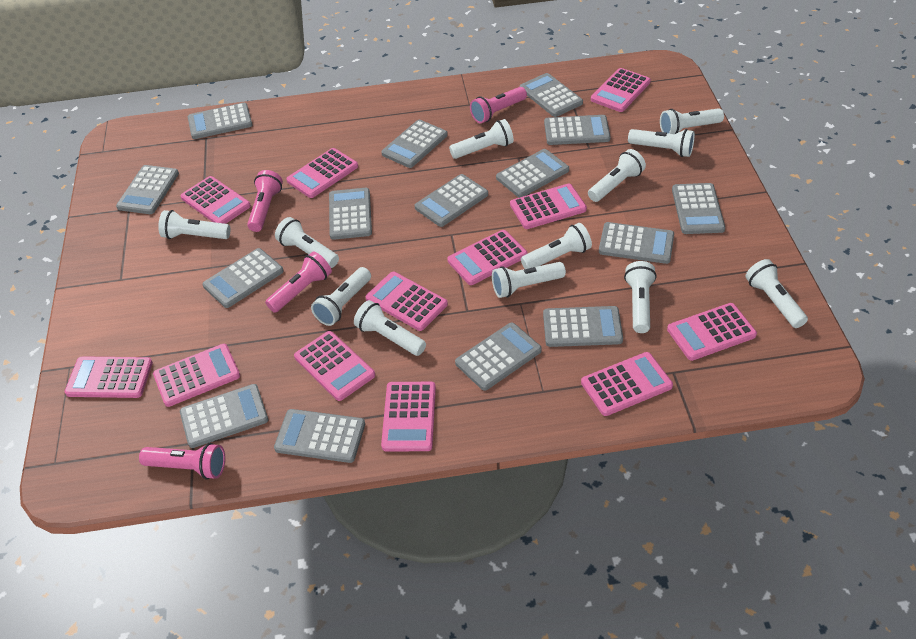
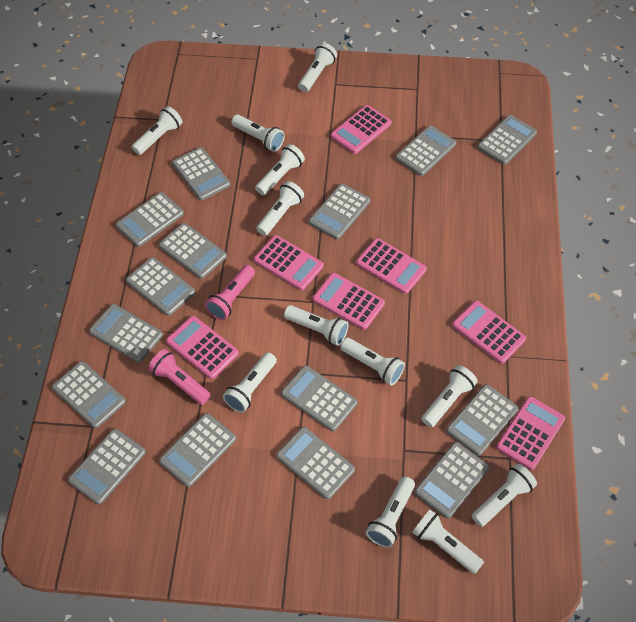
pink calculator: [65,356,153,398] [153,344,240,407] [180,176,251,224] [286,148,358,198] [294,331,375,401] [366,272,448,331] [381,382,436,451] [447,230,528,285] [510,183,587,229] [581,352,673,416] [591,68,651,112] [667,303,757,361] = 12 -> [166,316,239,379] [254,235,324,290] [313,273,385,330] [331,105,392,154] [356,238,427,294] [452,301,526,364] [496,396,565,470] = 7
pink flashlight: [139,443,225,479] [247,170,283,232] [265,251,332,313] [470,87,527,123] = 4 -> [148,349,211,405] [205,265,255,320] = 2

